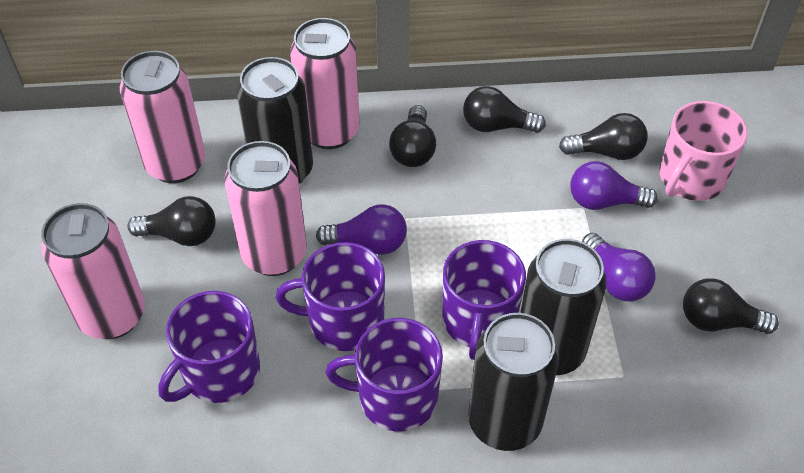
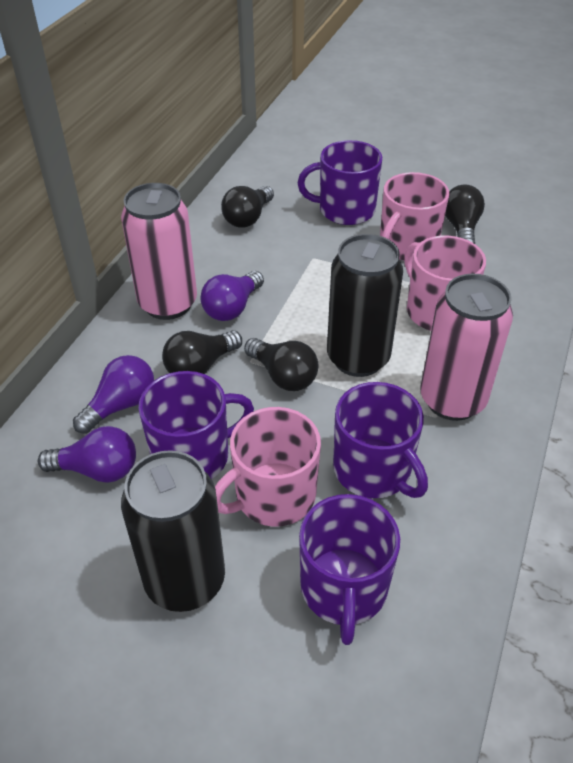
black can: [237,57,313,184] [468,313,559,451] [520,239,607,375] = 3 -> [121,450,225,612] [327,234,403,377] = 2
black light bulb: [127,196,215,246] [389,105,436,167] [463,86,546,133] [559,113,648,160] [683,278,779,334] = 5 -> [162,331,242,374] [221,186,274,227] [244,338,319,391] [445,184,485,244] = 4
pink can: [41,203,145,339] [120,51,205,183] [224,141,307,276] [290,18,360,149] = 4 -> [121,183,197,320] [420,274,513,421] = 2
pink mug: [659,101,748,201] = 1 -> [215,407,321,527] [380,172,449,261] [404,236,486,331] = 3

